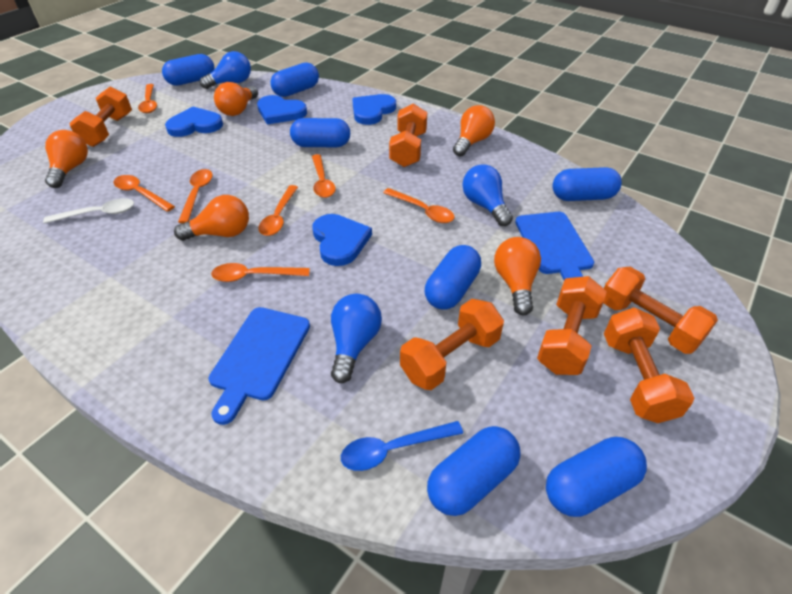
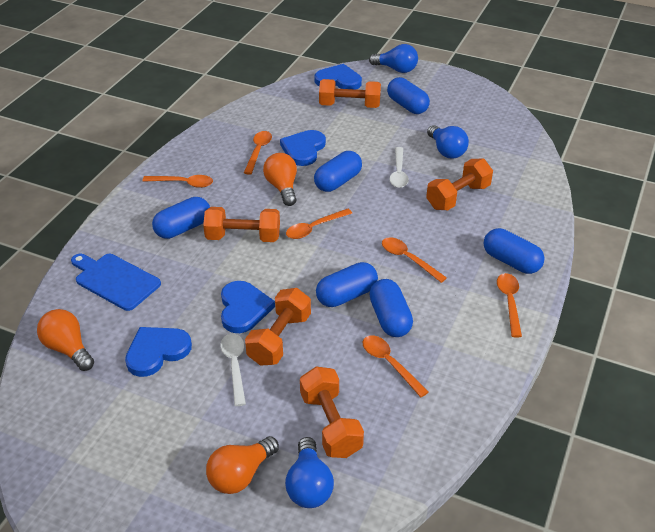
blue capsule: [162,54,214,86] [270,62,319,97] [290,118,350,147] [425,245,481,310] [427,426,521,516] [546,437,647,517] [552,167,622,201] = 7 -> [152,197,210,239] [314,151,362,192] [316,262,378,307] [369,279,413,337] [387,77,430,114] [484,228,544,274] = 6
blue cutting board: [209,307,310,425] [515,212,594,280] = 2 -> [71,254,161,311] = 1
blue spoon: [341,421,463,471] = 1 -> none = 0
orange dumbbell: [69,87,132,147] [389,104,427,167] [400,299,504,390] [537,276,607,375] [603,267,718,354] [604,308,694,423] = 6 -> [203,207,280,242] [245,288,311,366] [300,367,364,458] [319,79,381,108] [426,159,493,210] = 5
orange light bulb: [45,130,88,188] [174,195,249,241] [214,82,258,116] [453,105,495,157] [494,237,541,315] = 5 -> [37,309,94,371] [206,436,279,494] [263,153,297,206] = 3
orange spoon: [114,175,175,212] [138,84,157,113] [178,169,213,223] [211,263,310,282] [259,185,298,236] [312,154,336,198] [383,188,454,223] = 7 -> [142,175,213,188] [244,131,272,175] [286,209,352,239] [363,335,428,397] [382,237,447,283] [497,273,522,338] = 6
white spoon: [43,198,134,224] = 1 -> [220,333,246,406] [389,147,409,188] = 2

